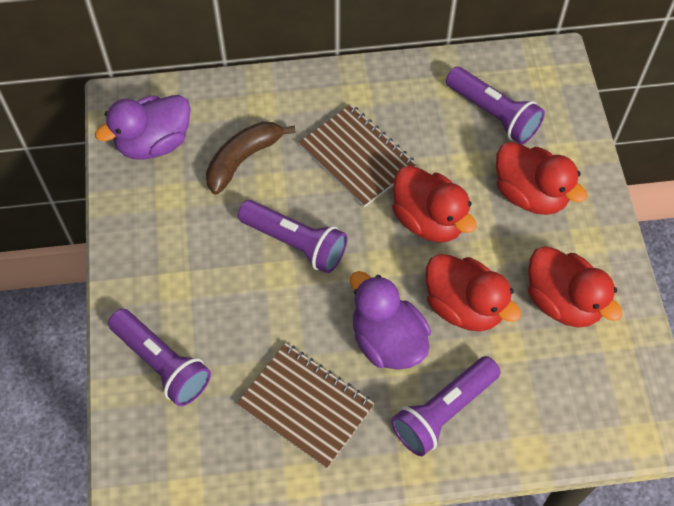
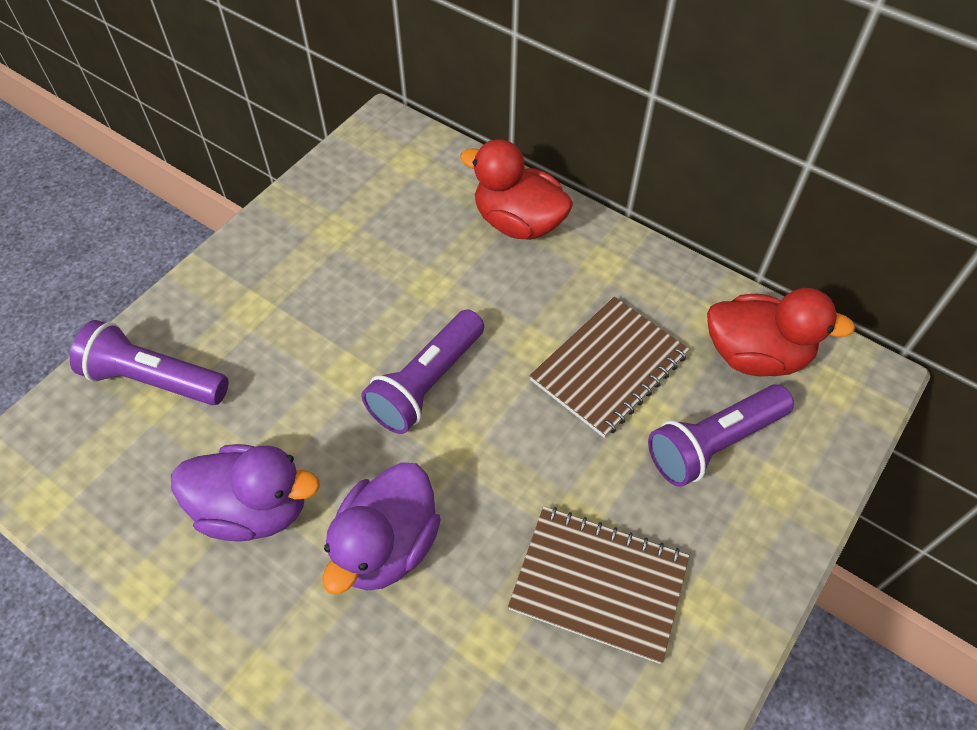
brown banana: [206,122,296,194] = 1 -> none = 0
purple flashlight: [108,309,211,406] [238,200,347,273] [391,356,501,456] [446,67,545,145] = 4 -> [70,320,228,405] [361,310,484,434] [648,384,794,487] = 3
red duck: [392,165,477,243] [426,254,521,331] [496,142,587,215] [528,246,622,327] = 4 -> [460,139,573,240] [707,288,855,376] = 2

